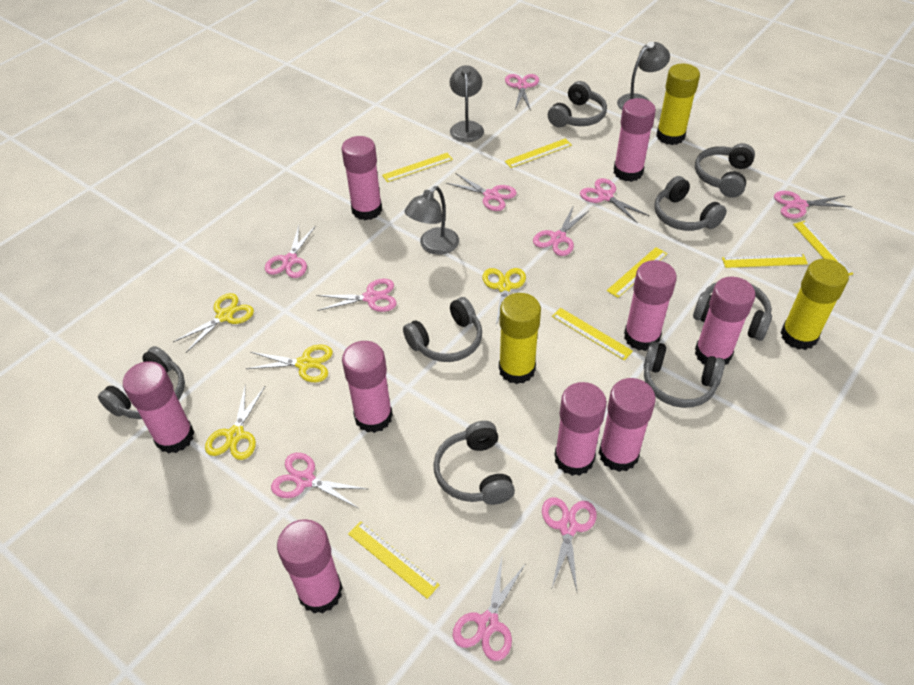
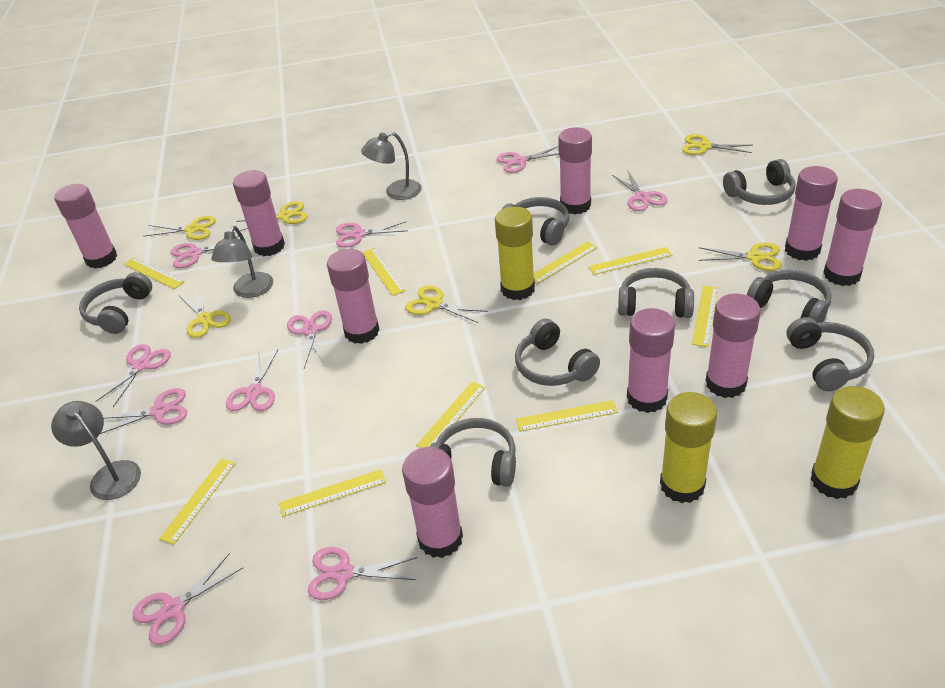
yellow ruler: [348,521,439,599] [382,153,453,182] [504,139,572,168] [552,308,633,360] [607,247,667,298] [722,254,808,268] [793,221,853,276] = 7 -> [124,257,185,289] [159,458,236,544] [279,469,386,517] [362,248,406,296] [416,382,486,448] [516,400,618,432] [534,241,598,284] [589,247,672,275] [692,286,718,347] = 9
yellow scissors: [173,293,254,353] [205,384,265,460] [246,345,333,382] [483,268,526,325] = 4 -> [143,216,216,240] [179,288,231,338] [236,201,308,231] [405,285,488,323] [682,134,752,155] [699,243,782,271] = 6

